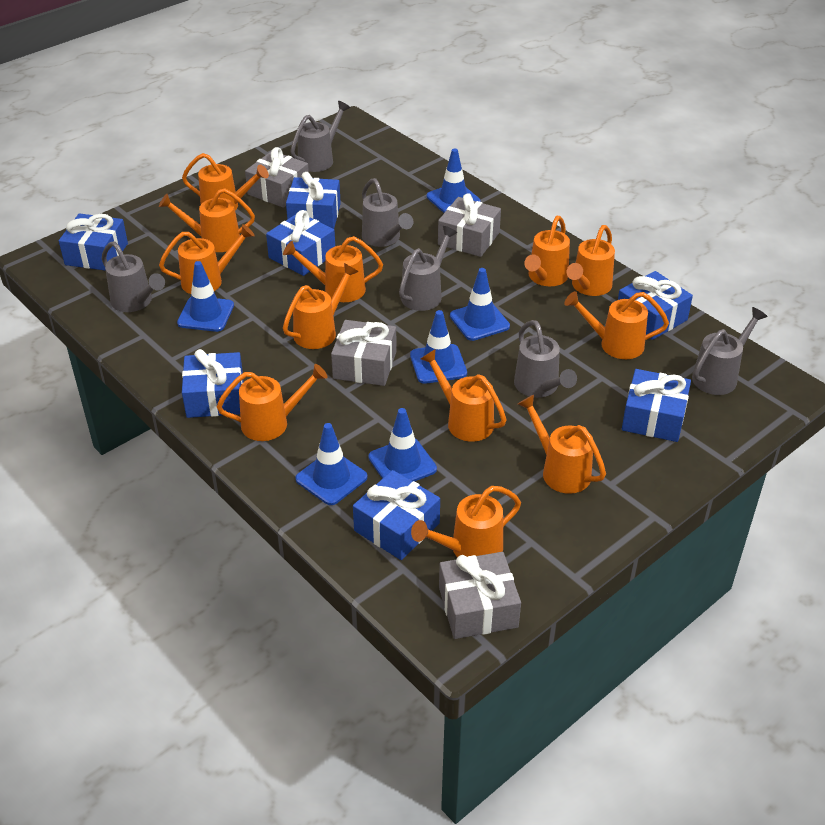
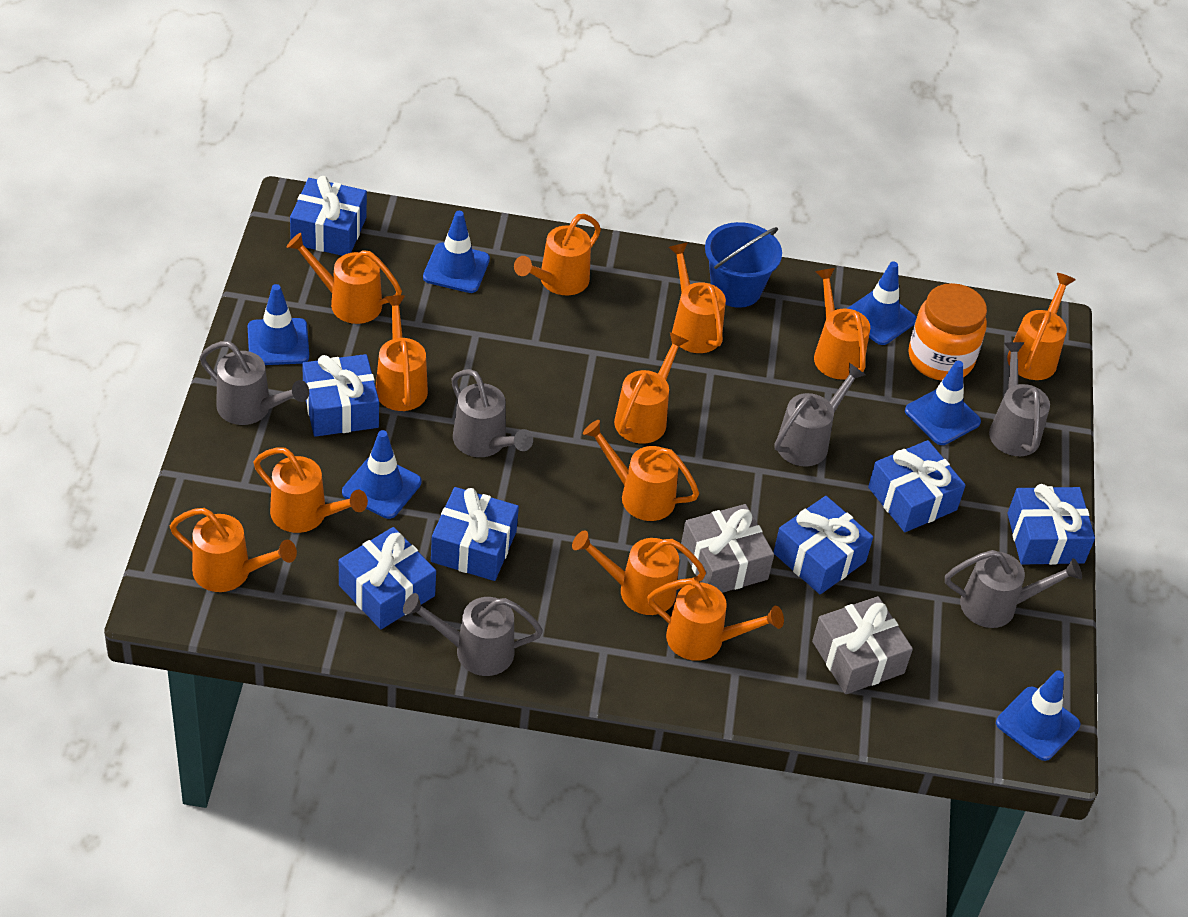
blue bucket: none = 0 -> [705,222,782,308] = 1
grey gift: [245,147,309,208] [331,320,397,386] [438,193,501,257] [439,552,521,639] = 4 -> [681,504,774,593] [812,596,913,694] = 2
orange jar: none = 0 -> [908,283,987,381] = 1

